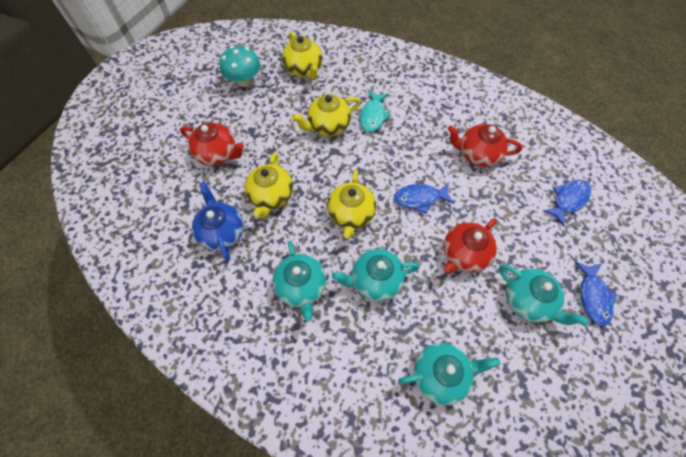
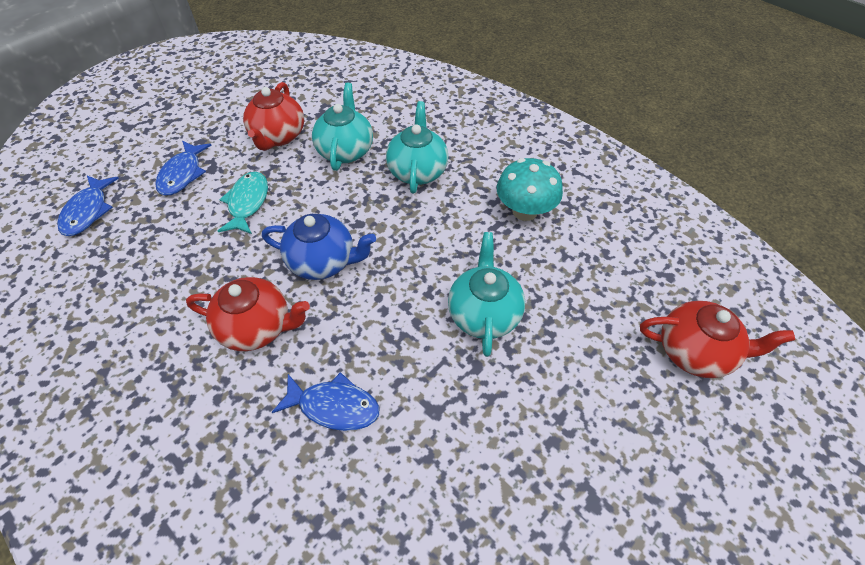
turquoise teapot: [272,241,326,322] [332,249,420,301] [398,343,500,405] [499,265,589,325] = 4 -> [312,83,373,171] [386,101,449,193] [448,232,525,357] = 3
yellow teapot: [245,152,293,219] [282,32,323,79] [292,94,360,136] [327,170,376,239] = 4 -> none = 0

